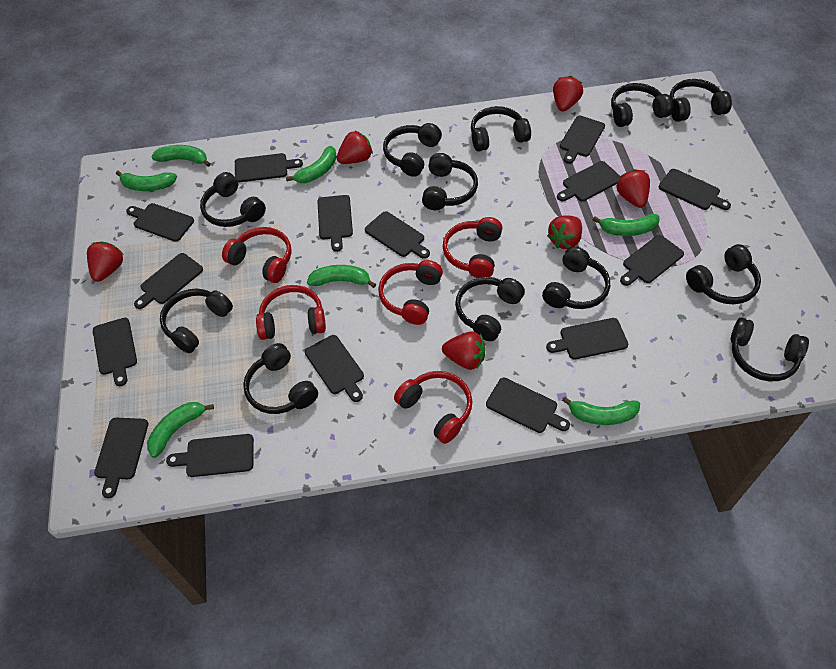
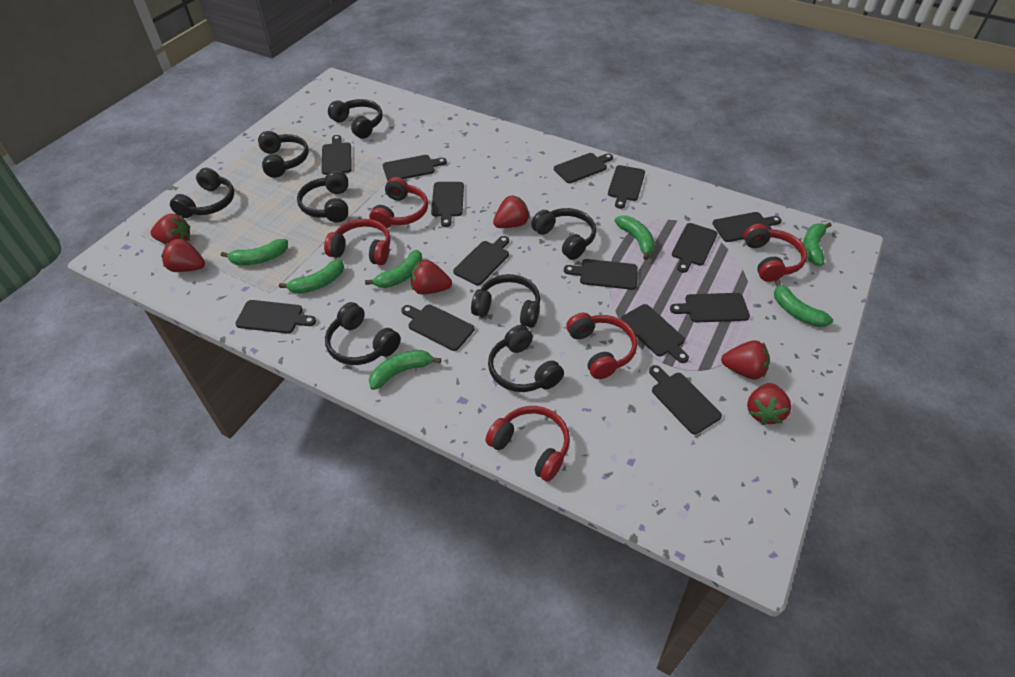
black cutting board: [93,318,137,386] [94,418,148,499] [126,203,194,242] [134,253,203,309] [166,434,254,477] [235,153,303,182] [305,335,364,402] [317,195,353,252] [365,211,430,259] [486,378,570,433] [546,318,628,360] [557,161,620,201] [560,116,605,164] [620,235,684,286] [659,169,731,210] = 15 -> [235,300,316,334] [321,135,352,175] [383,155,447,180] [401,305,474,351] [431,182,464,227] [453,236,509,285] [554,153,613,183] [564,259,638,290] [608,165,645,209] [621,304,689,363] [649,365,722,434] [670,293,750,322] [672,223,718,273] [712,212,782,242] = 14
black headphones: [160,288,233,353] [200,172,266,227] [243,343,318,414] [383,123,442,177] [422,153,478,210] [455,277,525,341] [471,106,531,151] [542,247,610,309] [611,83,673,127] [670,79,732,122] [686,244,761,304] [731,318,809,381] = 12 -> [170,168,234,218] [258,131,309,178] [297,170,348,222] [325,302,401,365] [328,99,382,139] [471,274,540,328] [488,325,564,392] [531,208,596,260] = 8

